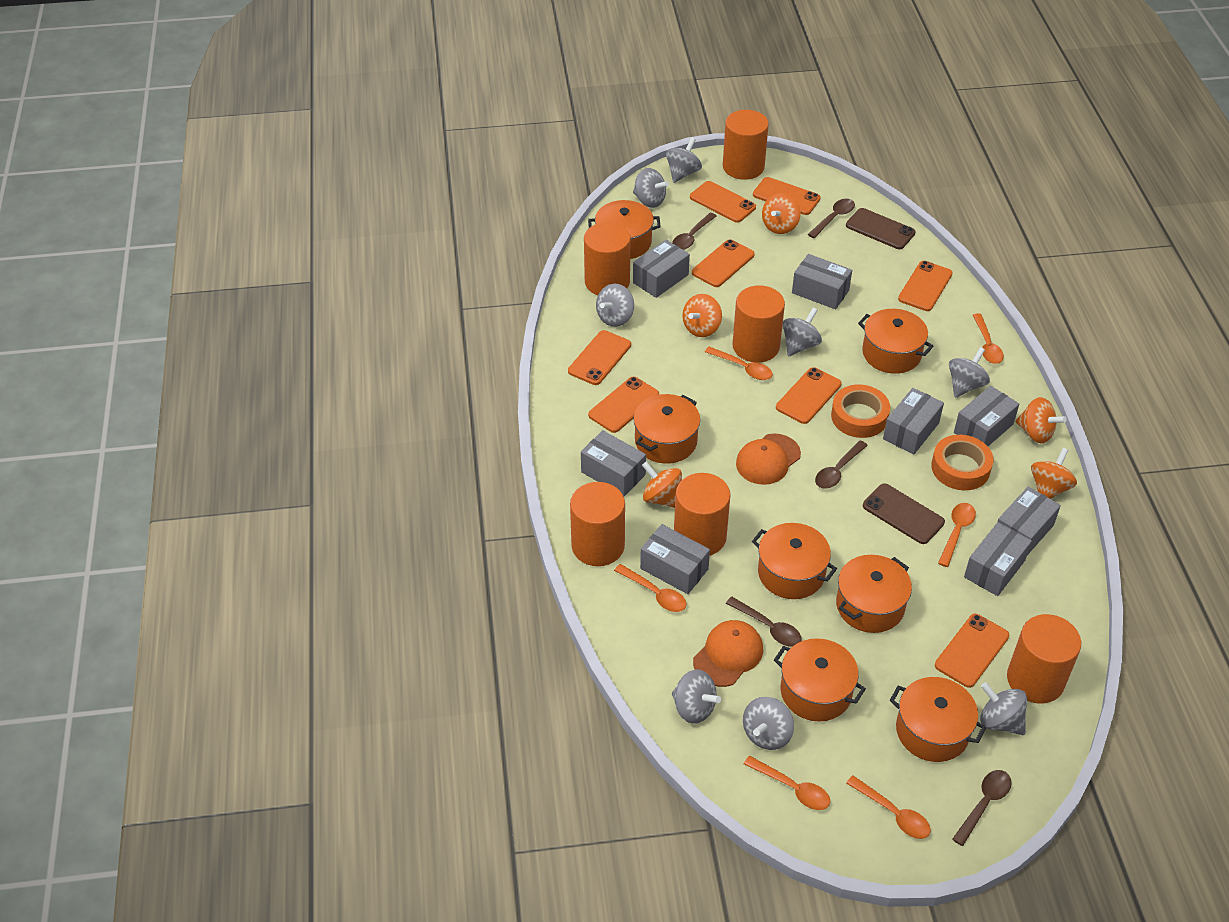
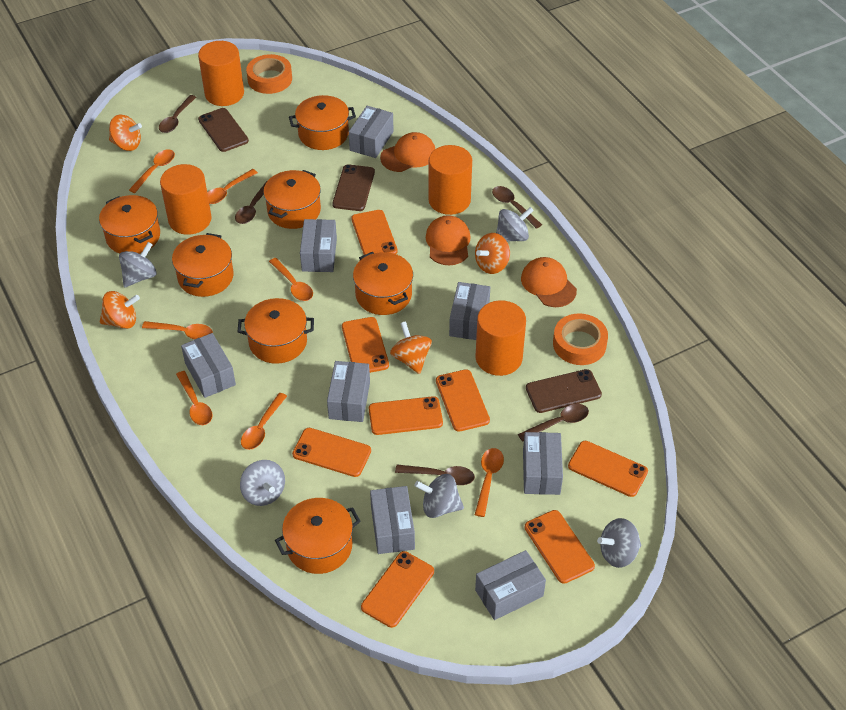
brown phone: [846,208,915,249] [863,483,945,544] = 2 -> [198,108,249,152] [332,164,375,211] [526,369,602,413] = 3
grey spinning top: [596,284,634,327] [633,168,669,208] [666,137,702,183] [672,669,721,724] [743,697,794,750] [783,308,822,356] [949,347,990,397] [980,682,1027,735] = 8 -> [119,242,157,287] [240,460,285,506] [414,474,464,518] [496,207,534,242] [597,518,641,568] = 5
orange cap: [693,620,763,687] [736,433,801,485] = 2 -> [380,132,435,172] [426,215,471,265] [521,257,577,307] = 3
orange cylinder: [570,482,625,566] [584,222,630,295] [674,473,730,556] [723,110,769,180] [732,285,785,362] [1007,614,1081,703] = 6 -> [160,164,212,235] [198,41,244,106] [428,145,472,215] [476,300,526,376] = 4
orange spinning top: [642,461,682,508] [683,294,722,337] [762,193,801,234] [1015,397,1067,443] [1031,448,1077,499] = 5 -> [100,291,140,329] [109,115,142,151] [390,321,432,374] [475,233,510,274] = 4
orange spoon: [614,564,686,612] [705,346,773,380] [744,756,830,810] [846,775,931,839] [938,503,976,567] [973,313,1004,364] = 6 -> [129,149,175,193] [142,321,213,339] [176,371,212,425] [207,169,258,204] [241,393,287,450] [269,258,313,301] [475,448,504,517] = 7

